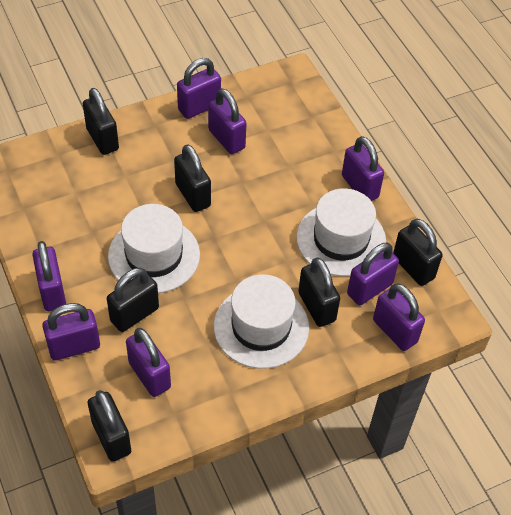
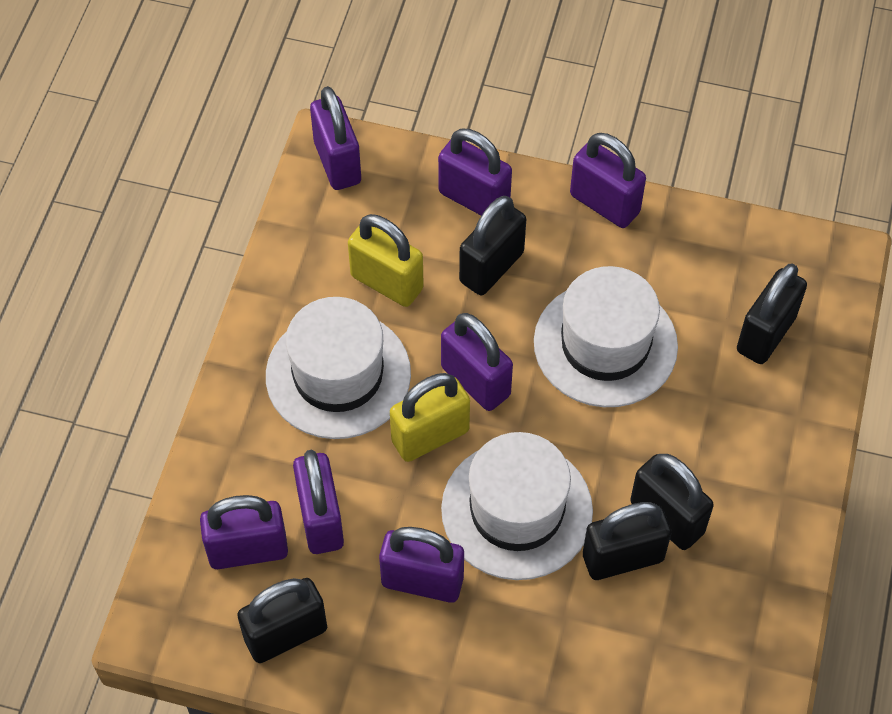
black padlock: [83,88,119,155] [88,390,131,462] [107,268,159,332] [174,144,211,212] [298,258,340,327] [393,219,442,286] = 6 -> [237,578,327,663] [459,196,526,295] [583,502,671,580] [630,454,714,550] [737,263,807,364] = 5
purple padlock: [32,241,66,311] [42,303,100,361] [126,328,171,397] [177,58,221,119] [208,88,246,154] [342,136,384,201] [347,243,399,305] [373,283,425,351] = 8 -> [200,495,288,569] [293,450,344,554] [310,86,361,190] [379,527,464,603] [438,129,512,216] [441,313,513,411] [570,133,646,228] = 7
yellow padlock: none = 0 -> [348,214,424,307] [390,373,470,462] = 2

